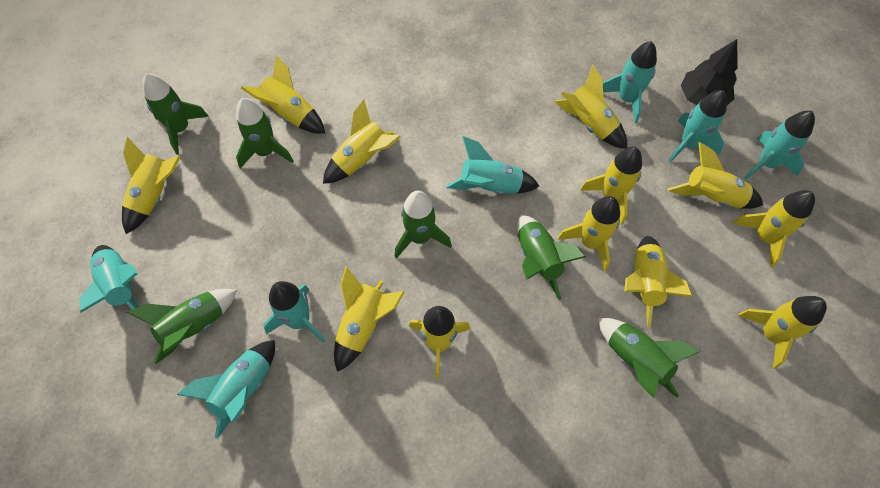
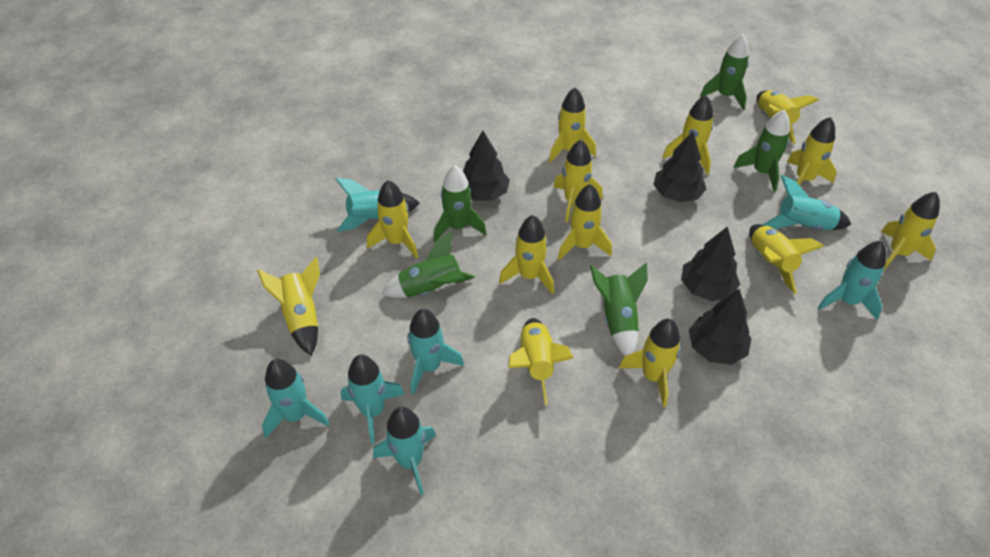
black tree: [681,39,738,105] = 1 -> [463,131,510,201] [653,131,706,202] [681,226,740,301] [689,289,751,365] = 4
green rocket: [127,289,237,364] [142,73,209,155] [236,98,294,168] [395,191,452,259] [517,215,586,300] [598,318,701,398] = 6 -> [381,231,475,298] [434,165,487,242] [590,263,648,356] [700,34,749,110] [733,110,790,192] = 5
yellow rocket: [122,137,181,234] [241,55,325,134] [323,99,400,184] [334,266,405,372] [409,306,470,378] [554,65,627,149] [558,196,620,271] [580,147,642,225] [624,236,692,328] [667,142,763,209] [733,190,815,267] [738,296,827,369] = 12 -> [257,257,320,356] [367,180,418,259] [499,215,554,294] [508,318,573,405] [549,87,596,163] [553,140,603,222] [558,184,612,260] [619,319,681,407] [662,95,713,175] [749,224,824,294] [757,90,819,144] [787,117,837,186] [881,192,940,270] = 13

